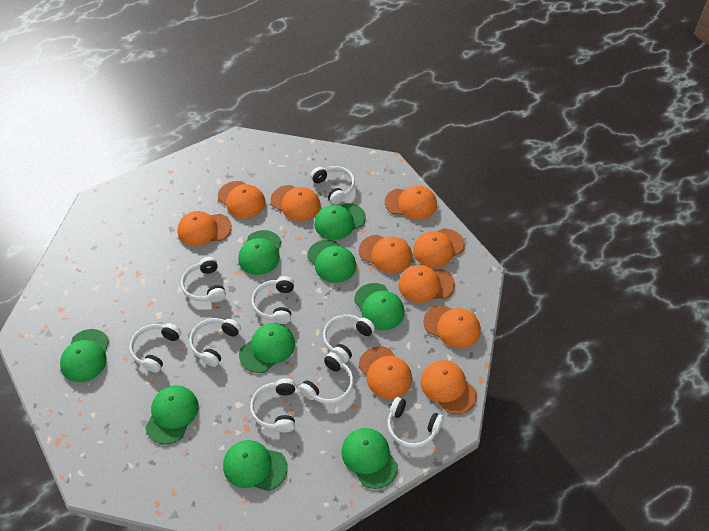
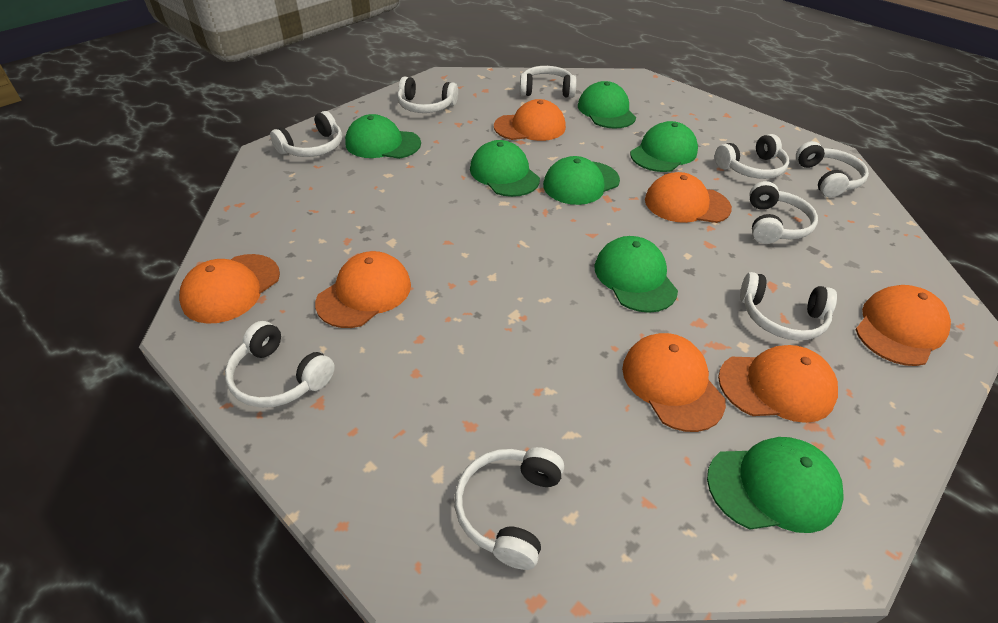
green cap: [60,329,109,382] [145,385,199,445] [223,440,288,491] [238,230,281,275] [239,323,295,373] [307,240,356,283] [314,203,366,240] [341,428,398,489] [354,283,405,330] = 9 -> [345,114,421,159] [470,140,540,197] [543,156,620,205] [578,81,636,129] [595,236,678,313] [630,121,698,172] [707,437,844,533] = 7
orange cap: [177,211,232,246] [218,181,266,219] [271,185,321,221] [359,235,412,273] [359,346,412,399] [385,185,437,220] [398,265,455,303] [413,228,465,268] [420,360,477,414] [423,305,481,349] = 10 -> [179,254,280,324] [315,251,411,328] [494,99,566,141] [622,333,726,432] [645,172,732,223] [718,345,838,423] [855,285,951,366] = 7

